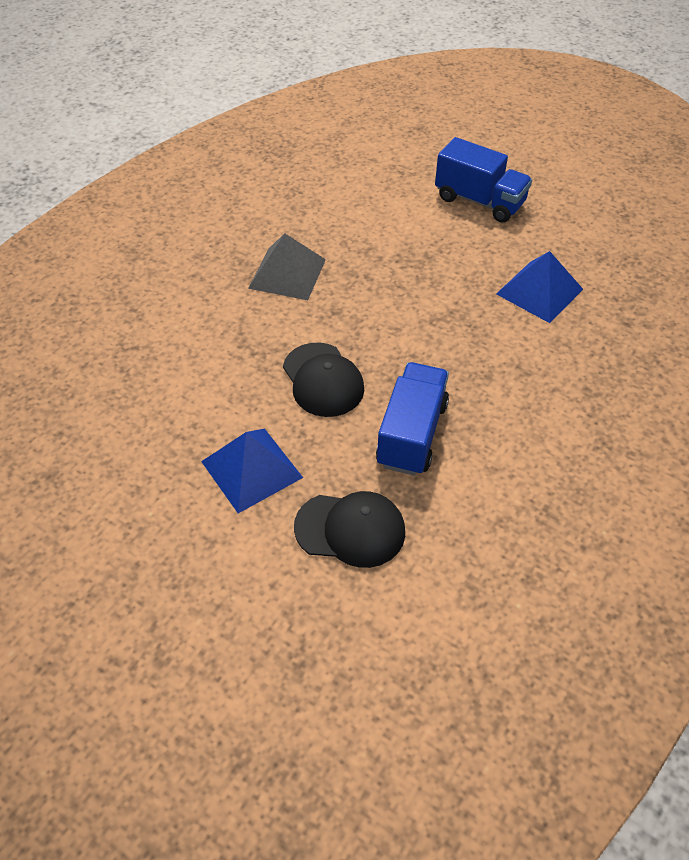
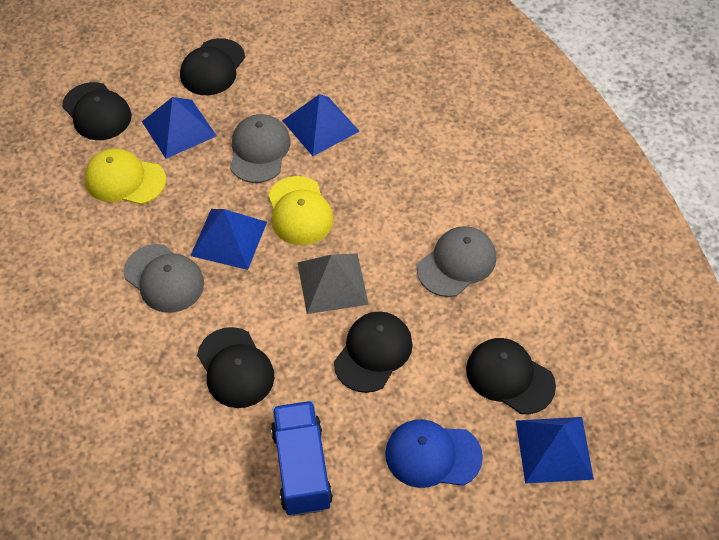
black cap: [283,343,364,417] [294,491,405,568] = 2 -> [62,82,132,140] [180,38,245,95] [197,327,275,408] [334,311,413,393] [466,338,556,414] = 5
blue cap: none = 0 -> [385,419,483,488] = 1
blue pyramid: [201,429,303,513] [496,251,583,323] = 2 -> [142,97,217,159] [190,209,267,270] [282,94,360,156] [516,417,594,484] = 4
blue truck: [376,362,449,476] [435,137,532,223] = 2 -> [271,401,333,516] = 1
grey cap: none = 0 -> [124,244,204,313] [230,114,290,183] [417,226,496,297] = 3
yellow cap: none = 0 -> [84,149,166,205] [268,176,334,245] = 2

